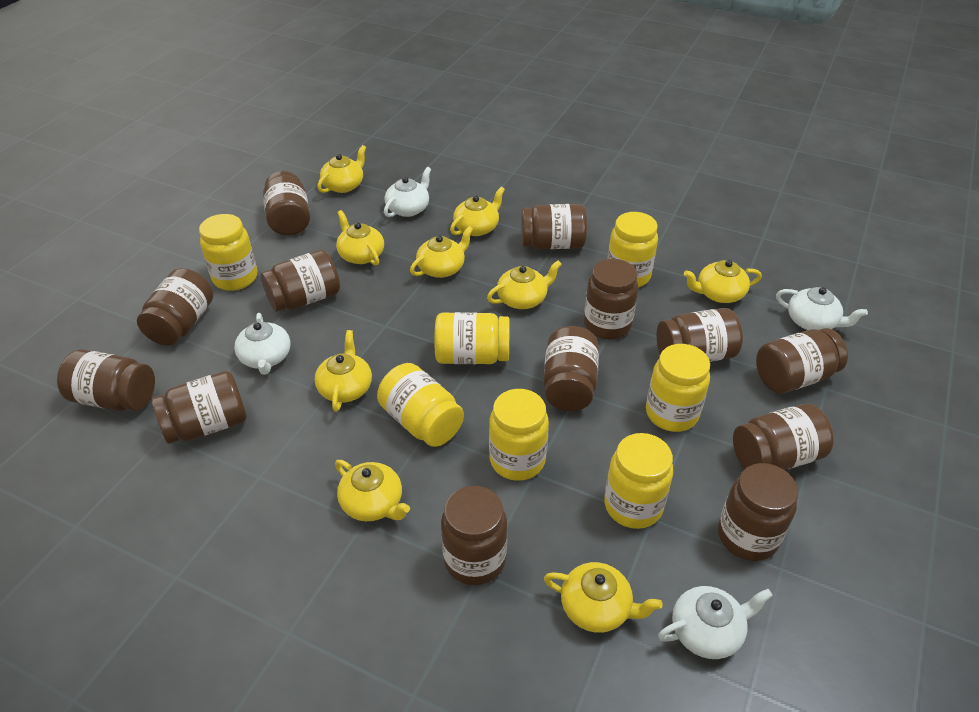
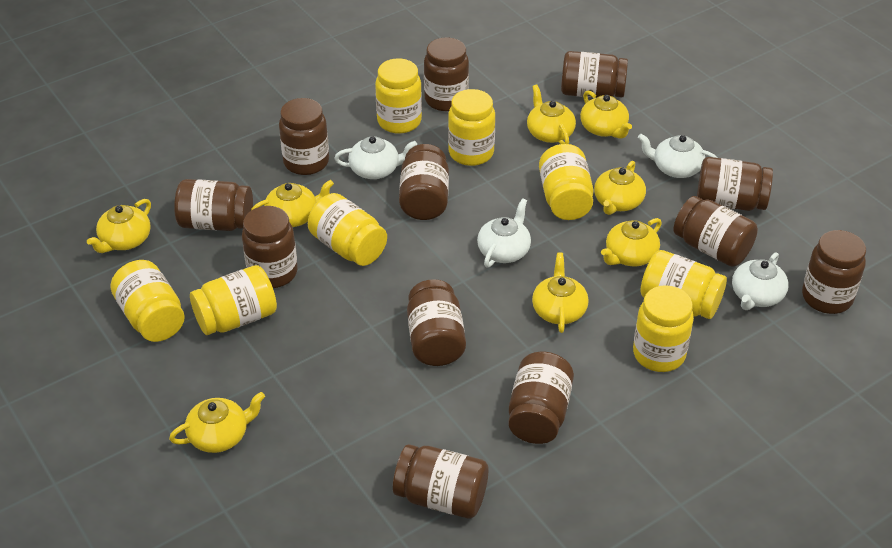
brown jar: [57,349,155,411] [137,268,213,346] [152,371,247,444] [261,250,340,312] [263,171,310,236] [441,486,507,585] [521,204,587,249] [543,326,599,411] [584,259,638,339] [656,308,743,362] [718,463,798,561] [733,404,834,470] [756,328,848,394] = 13 -> [174,179,253,231] [242,206,298,288] [279,98,329,175] [393,444,489,518] [399,144,449,220] [407,279,466,366] [424,37,469,111] [508,352,574,444] [561,51,628,98] [674,196,758,267] [697,157,773,211] [802,230,866,314] = 12
yellow jar: [199,214,257,291] [377,363,464,447] [434,312,509,364] [489,389,549,481] [604,433,673,529] [607,212,658,287] [646,344,710,432] = 7 -> [111,260,185,342] [190,265,277,335] [308,193,387,266] [375,59,422,134] [448,89,495,166] [539,144,593,220] [633,285,694,372] [640,250,727,319] = 8
yellow teapot: [315,330,372,412] [317,145,366,193] [335,460,410,521] [336,210,384,266] [410,226,473,278] [450,187,505,236] [487,260,562,309] [544,562,663,633] [684,260,762,303] = 9 -> [87,199,151,253] [169,392,265,453] [251,180,334,227] [527,85,576,144] [532,252,589,333] [580,90,632,139] [594,161,646,215] [601,218,662,266] = 8

